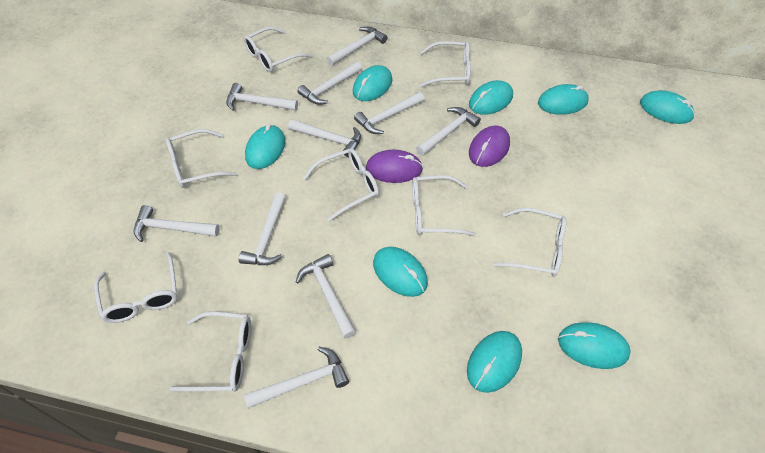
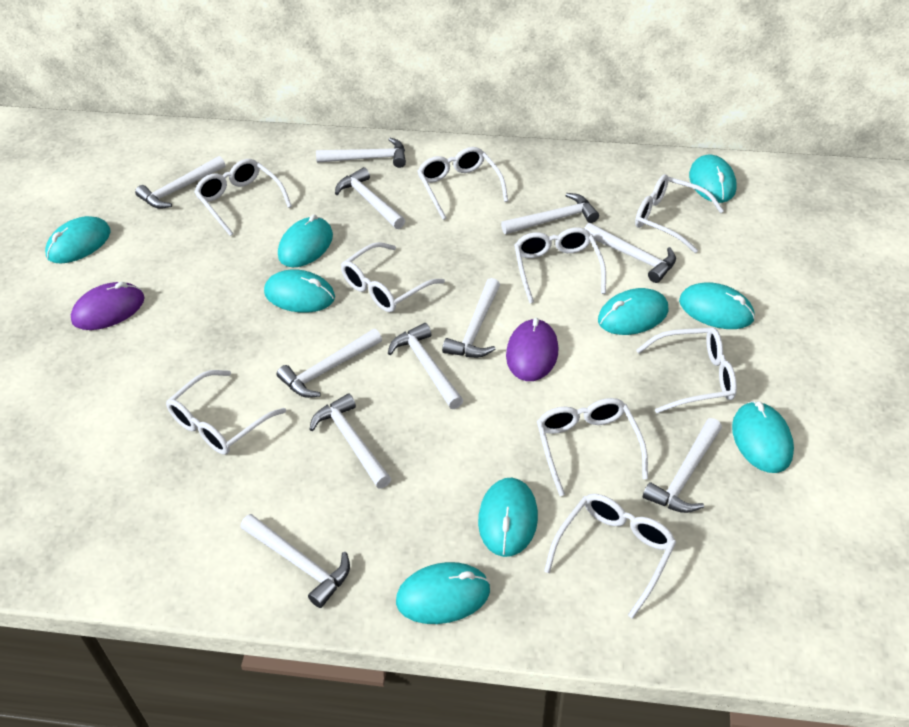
turquoise mouse: [245,124,285,169] [353,65,393,101] [373,247,428,297] [467,331,522,393] [469,80,513,115] [538,84,589,115] [558,322,631,369] [640,90,695,124] = 8 -> [45,216,111,264] [264,269,335,313] [278,214,333,267] [396,562,490,624] [478,478,538,557] [598,288,668,335] [679,282,755,329] [689,155,737,203] [732,401,794,473] = 9
white glasses: [94,252,178,323] [166,129,237,188] [169,312,251,392] [244,27,311,72] [303,148,379,222] [412,175,476,236] [420,41,471,87] [493,208,567,276] = 8 -> [166,370,286,455] [194,159,292,236] [341,242,445,312] [417,147,508,220] [514,227,606,303] [537,398,648,496] [544,494,676,619] [635,174,724,253] [636,327,737,413] = 9
white hammer: [134,205,220,242] [226,83,298,111] [239,192,286,265] [244,347,349,409] [288,119,361,157] [296,254,356,339] [297,61,362,105] [327,26,388,66] [354,92,424,134] [416,107,481,156] = 10 -> [135,156,225,209] [241,514,350,608] [276,329,382,398] [309,393,391,489] [316,138,406,168] [335,167,405,229] [388,323,463,409] [442,278,500,358] [501,193,599,234] [584,223,676,283] [643,418,722,513] = 11

